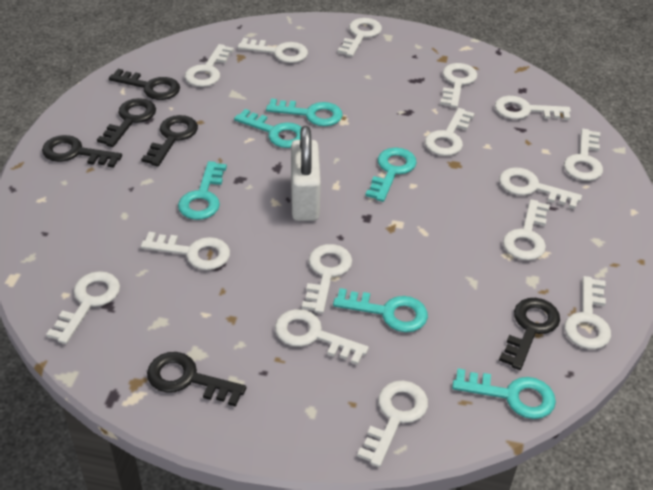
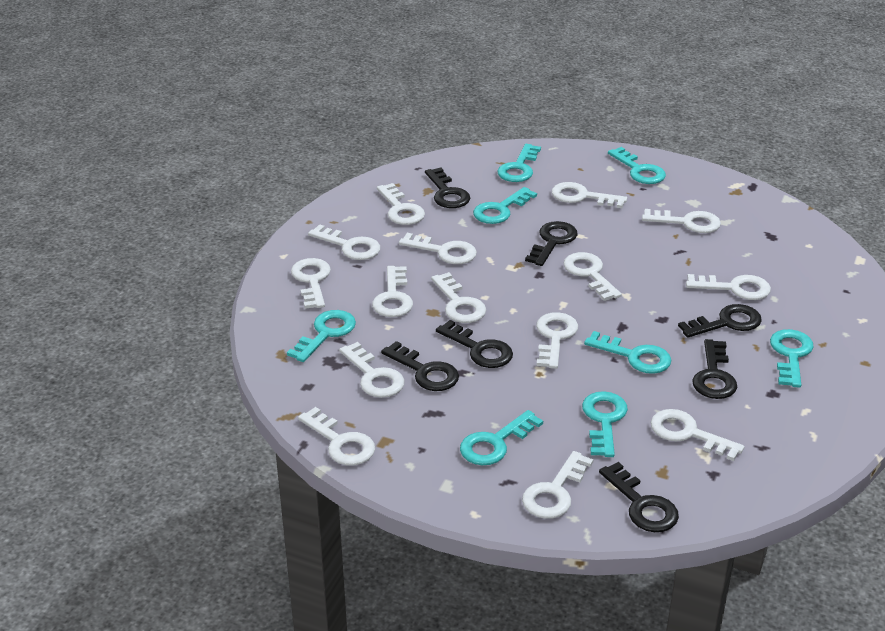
black key: [42,135,122,168] [97,98,156,147] [109,69,180,100] [141,115,198,166] [147,352,246,407] [499,298,560,370] = 6 -> [381,341,459,391] [425,168,470,208] [436,320,513,368] [525,221,578,266] [599,462,679,532] [678,304,762,338] [692,339,737,399] = 7
turquoise key: [178,161,227,220] [234,109,302,148] [266,98,343,126] [333,288,428,332] [365,147,417,202] [452,368,556,419] = 6 -> [287,310,356,362] [460,410,543,465] [473,187,537,224] [497,144,541,182] [582,391,628,457] [584,331,671,374] [608,147,666,184] [770,329,814,388] = 8
white padlock: [291,126,321,221] = 1 -> none = 0

